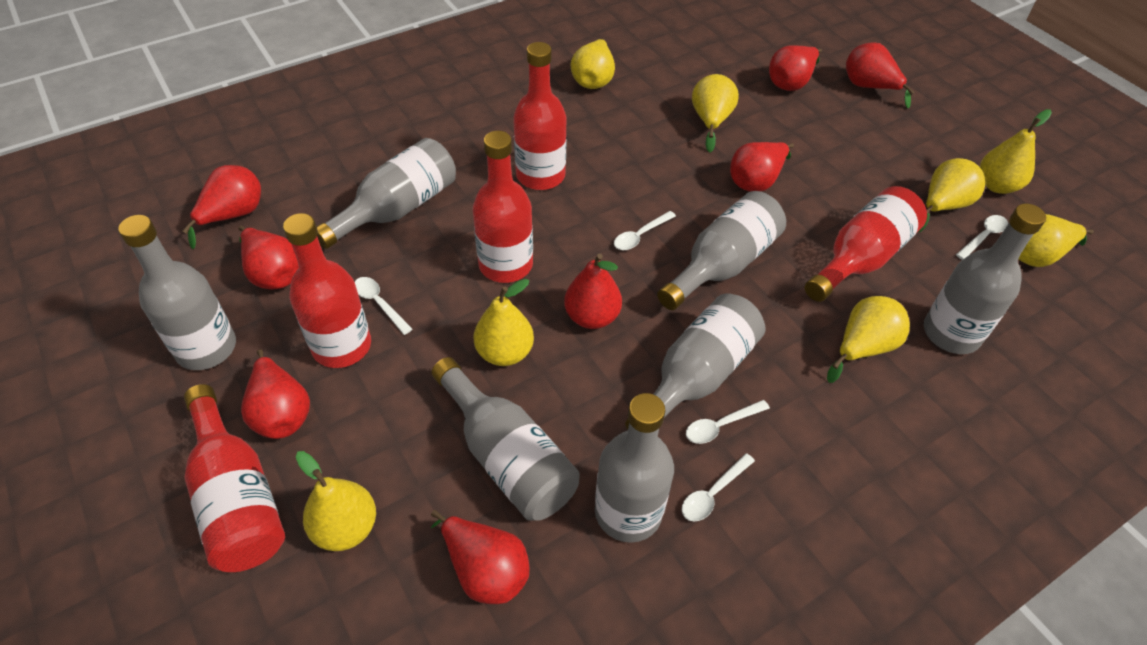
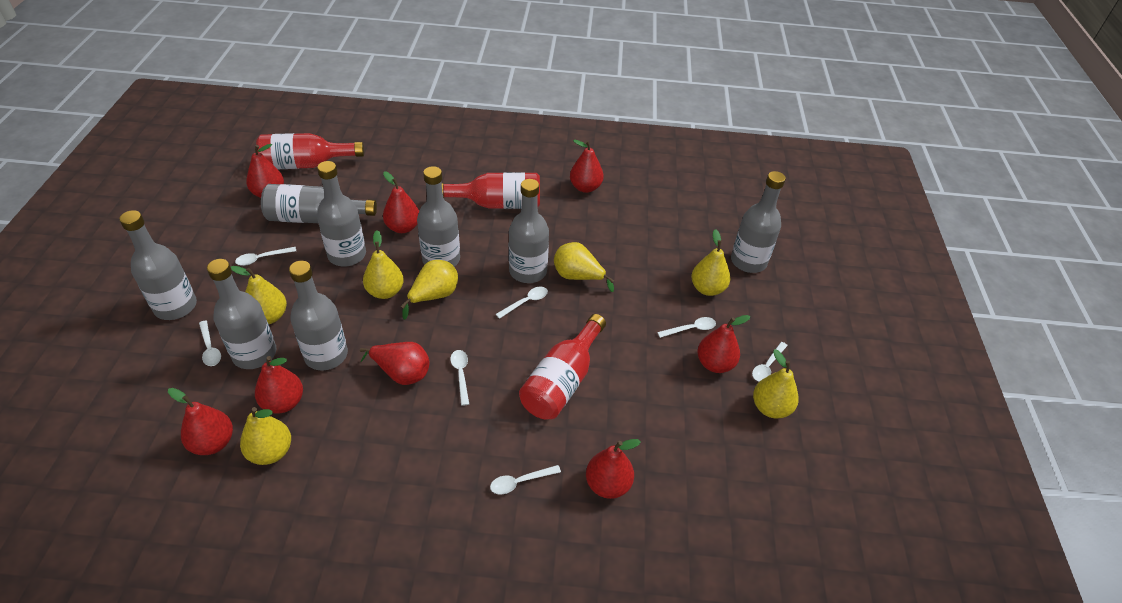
grey bottle: [118,215,236,370] [316,138,456,249] [431,357,580,521] [595,393,674,543] [625,294,765,430] [657,191,786,310] [924,204,1046,354] = 7 -> [119,210,197,320] [207,259,276,369] [261,184,377,223] [289,261,348,371] [317,161,366,266] [417,166,460,267] [509,179,549,283] [731,171,786,273] = 8
red bottle: [184,384,285,572] [283,213,371,368] [472,131,533,283] [513,42,567,190] [805,186,927,302] = 5 -> [256,133,364,169] [442,172,540,209] [519,314,606,419] = 3
white spoon: [355,277,412,335] [614,211,676,250] [682,453,755,521] [686,400,770,444] [956,215,1008,260] = 5 -> [199,320,221,366] [235,247,296,266] [450,350,469,406] [490,465,561,494] [496,287,548,319] [657,317,716,338] [752,342,788,382] = 7
yellow pear: [296,451,376,551] [474,279,534,366] [571,38,615,89] [692,74,739,152] [827,296,910,383] [918,158,985,232] [980,109,1052,194] [1019,214,1094,267] = 8 -> [231,266,287,324] [240,407,291,465] [363,230,404,299] [401,260,458,320] [554,242,614,292] [691,229,730,296] [753,349,799,419] = 7

